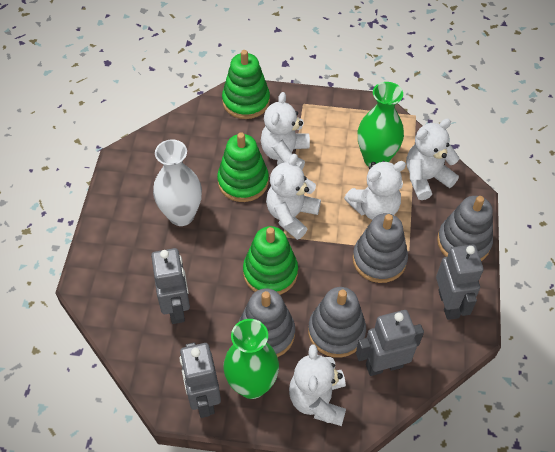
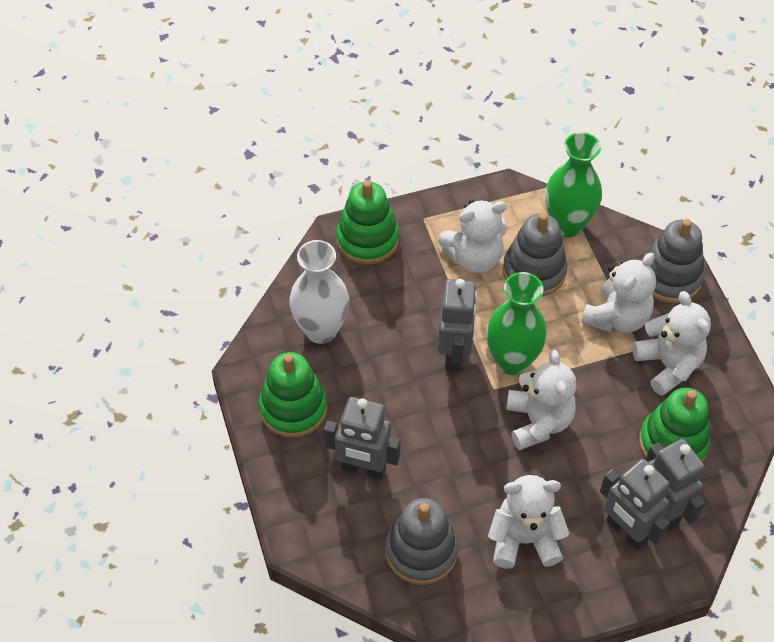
grey stacking toy: [239,288,295,357] [308,287,366,358] [353,213,408,283] [437,196,493,261] = 4 -> [386,498,458,585] [503,213,567,297] [641,219,705,303] = 3

